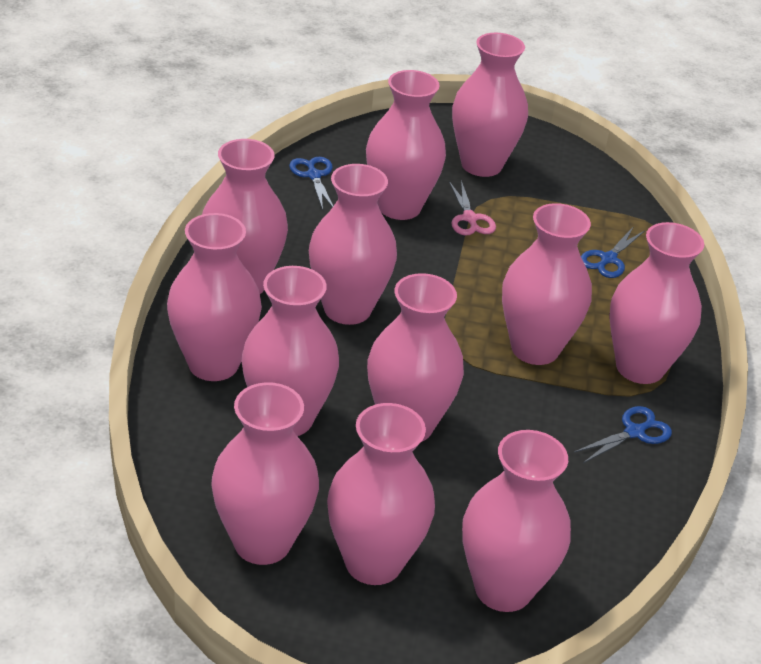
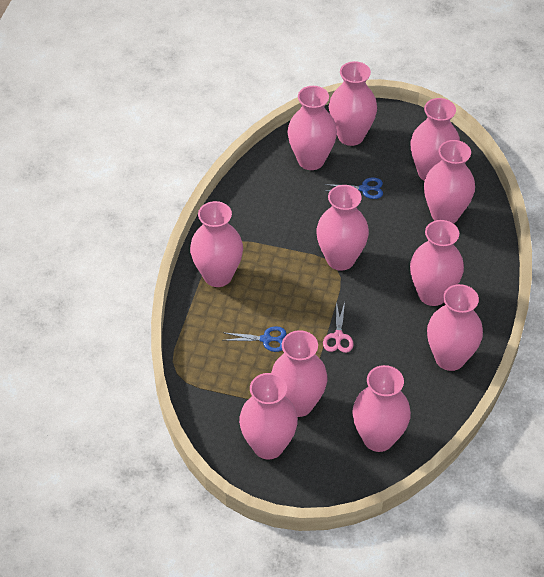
blue scissors: [289,157,333,210] [574,406,672,463] [581,226,644,278] = 3 -> [222,326,286,352] [324,177,383,199] = 2
pink vase: [167,213,262,381] [202,139,288,294] [211,382,319,565] [242,266,339,436] [309,164,397,325] [327,403,435,585] [366,70,446,220] [367,273,464,442] [452,33,528,177] [462,430,571,612] [502,203,592,365] [609,222,704,384] = 12 -> [190,201,243,287] [239,373,298,459] [271,330,327,417] [288,86,337,170] [316,185,369,271] [329,61,377,146] [352,365,411,452] [410,98,460,181] [410,220,464,306] [424,140,475,224] [427,284,483,371] = 11

